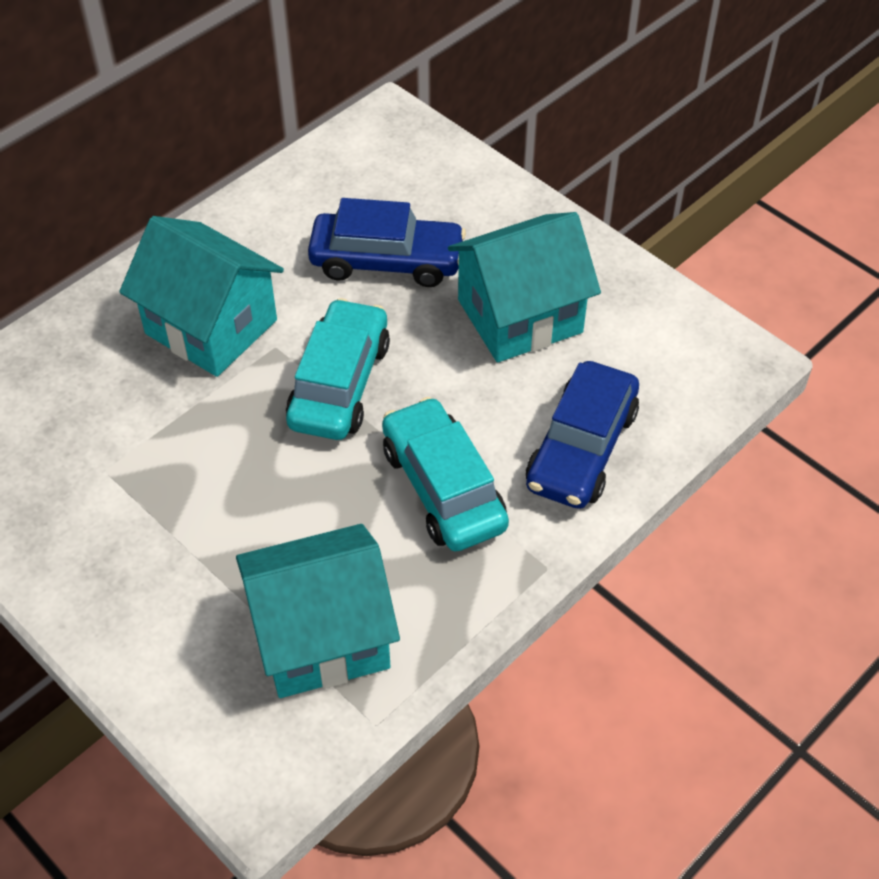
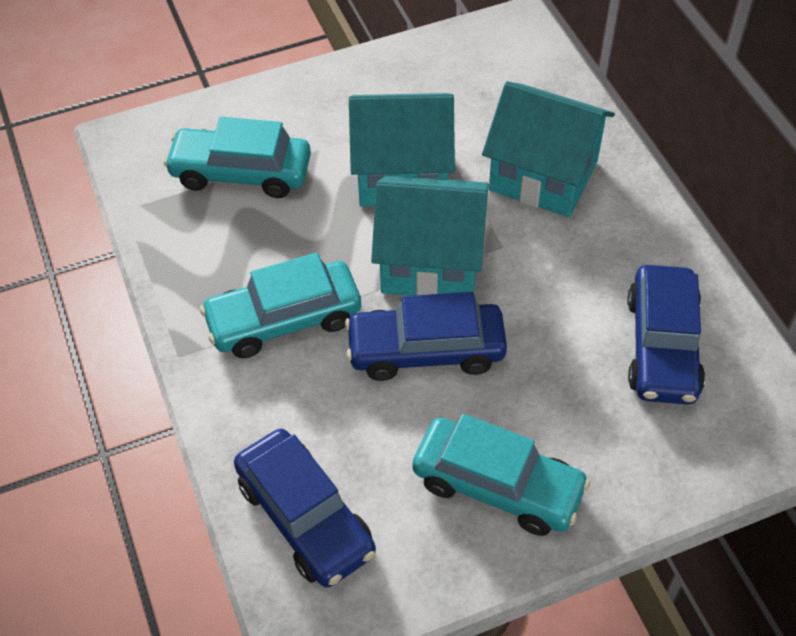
blue car: [308,198,466,287] [526,361,639,509] = 2 -> [234,429,376,588] [345,292,507,381] [627,265,705,405] = 3
turquoise car: [286,298,390,440] [382,397,509,552] = 2 -> [164,117,311,198] [200,253,361,358] [412,414,590,536] = 3

